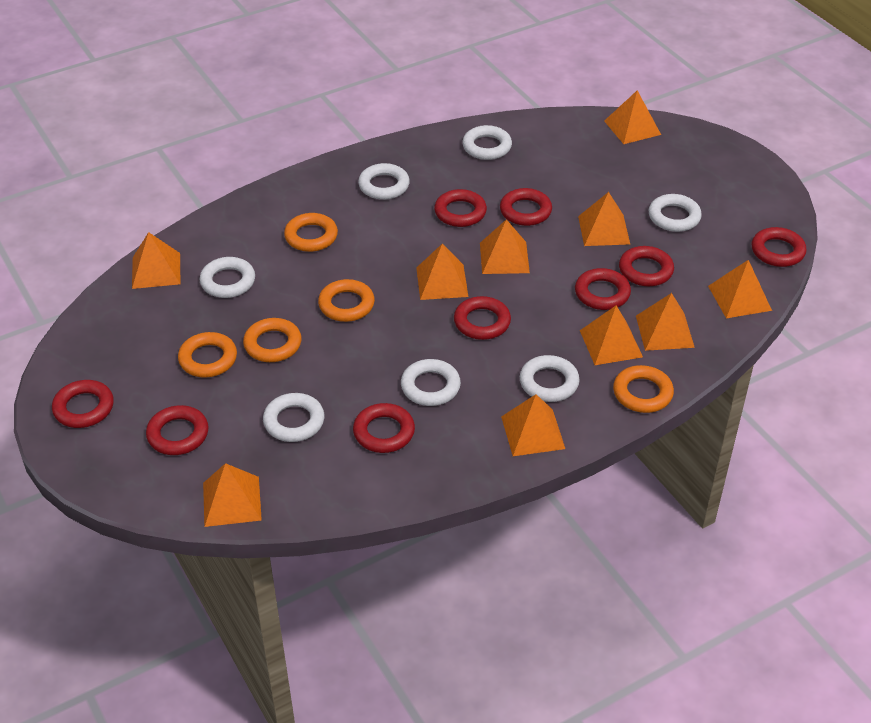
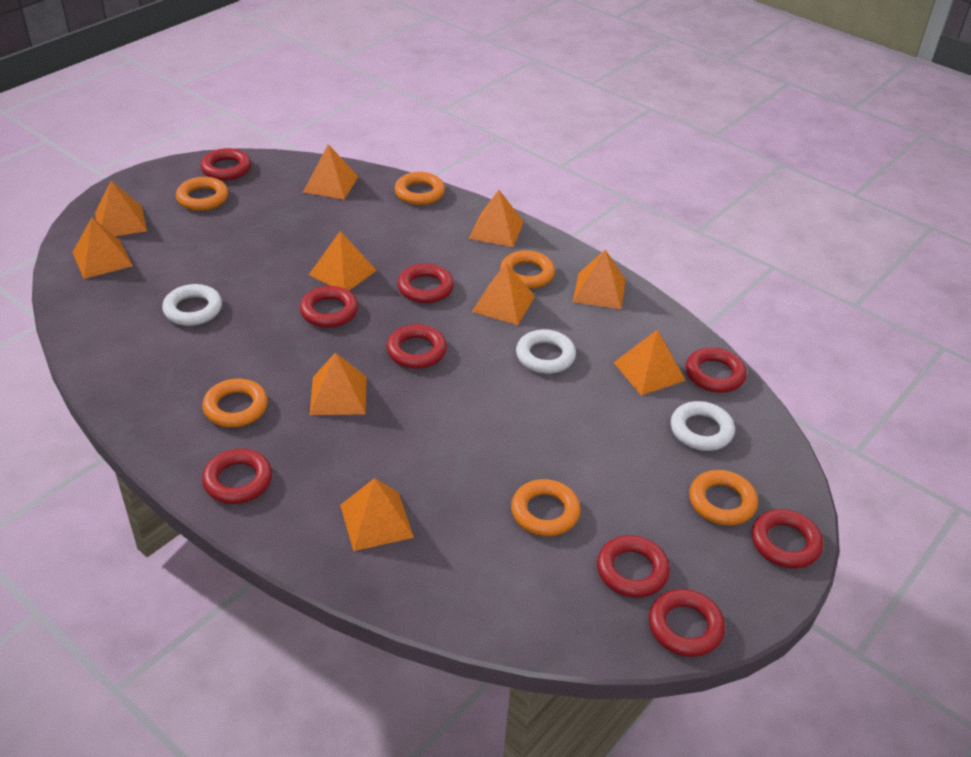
orange ring: [178,332,237,378] [243,318,302,362] [284,213,338,252] [318,279,375,322] [613,365,674,413] = 5 -> [176,177,229,211] [202,379,268,427] [395,172,445,205] [500,250,555,289] [511,479,581,536] [689,470,758,526] = 6
white ring: [200,257,255,298] [263,393,324,442] [358,163,410,200] [401,359,461,406] [462,125,512,160] [520,355,579,402] [649,194,702,232] = 7 -> [162,284,222,326] [516,329,576,374] [671,401,735,451] = 3

